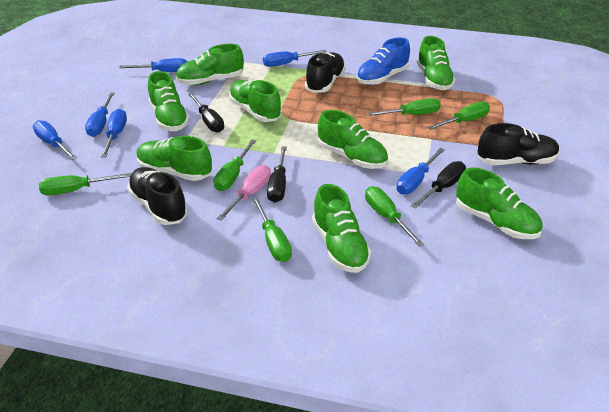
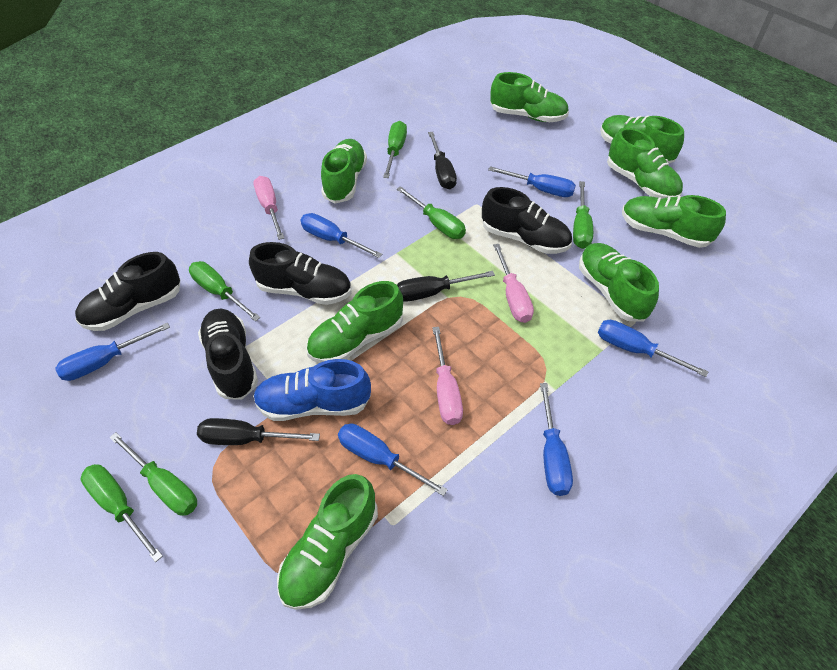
black shoe: [127,167,188,225] [305,52,346,93] [478,123,559,165] = 3 -> [75,252,180,331] [198,309,258,400] [249,242,351,305] [482,187,572,254] = 4
pink screwdriver: [216,165,271,221] = 1 -> [253,176,284,240] [432,327,463,425] [493,244,534,323] = 3

